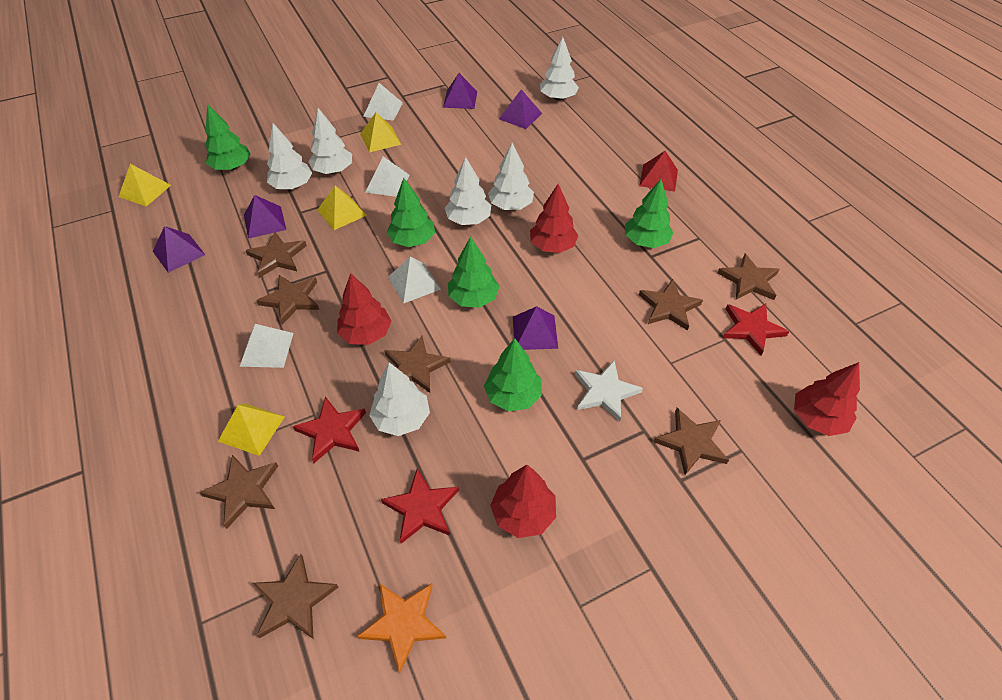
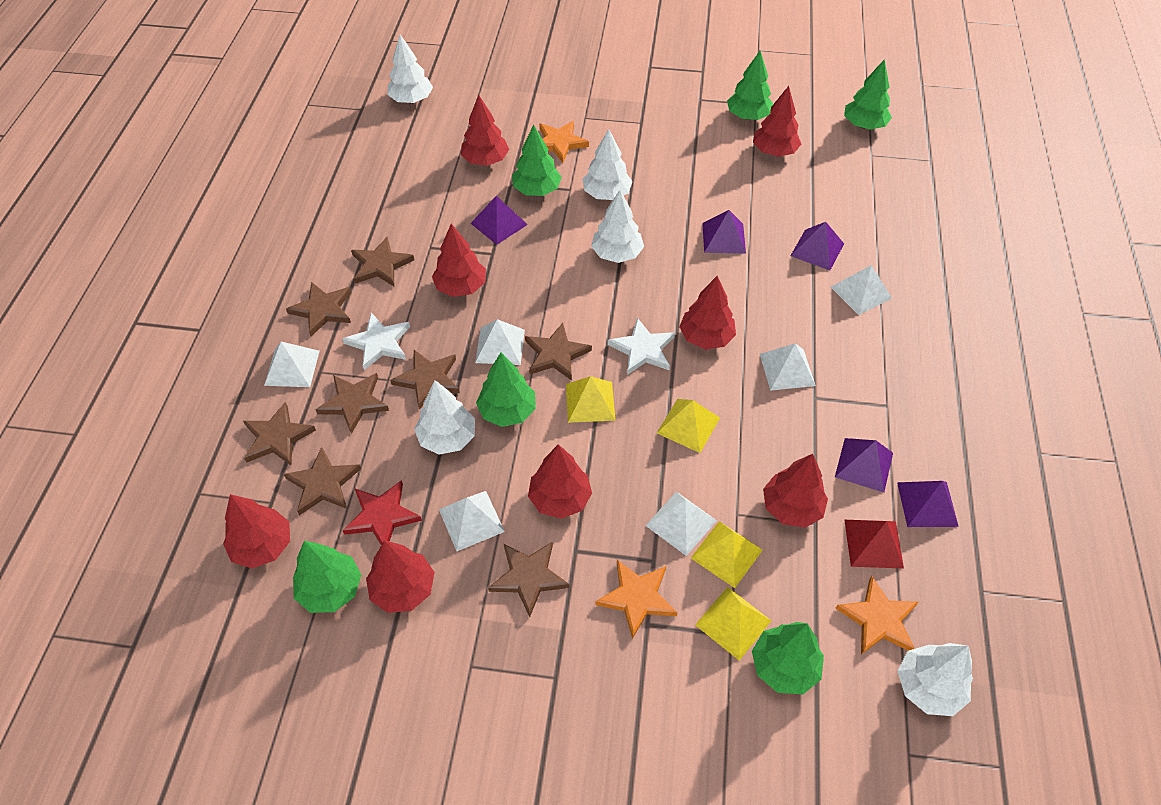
green tree: [205,104,251,170] [386,178,435,247] [448,236,500,308] [484,338,542,411] [625,179,674,248] = 5 -> [293,541,361,613] [476,353,536,427] [512,125,562,196] [727,51,773,120] [752,622,824,694] [844,59,892,130] = 6
orange star: [357,583,446,673] = 1 -> [539,121,589,163] [595,560,678,639] [835,576,919,654] = 3
red star: [293,396,366,463] [381,468,459,544] [723,304,789,356] = 3 -> [342,480,422,545] = 1
red tree: [337,273,392,345] [490,465,556,538] [530,184,578,253] [794,362,860,436] = 4 -> [223,494,290,568] [366,540,435,613] [432,224,486,297] [461,95,509,166] [528,444,592,519] [679,276,736,349] [753,86,801,157] [763,454,828,528] = 8
white pyramid: [240,324,293,368] [363,83,403,121] [365,156,409,197] [388,256,441,304] = 4 -> [264,342,319,387] [439,491,505,551] [475,319,525,365] [645,492,717,556] [760,343,816,391] [831,265,892,315] = 6
white star: [575,360,643,422] = 1 -> [342,313,410,370] [608,318,675,375] = 2
white tree: [267,123,312,189] [308,108,352,174] [369,362,430,436] [445,157,491,225] [488,143,534,210] [540,37,579,101] = 6 -> [387,34,433,103] [414,380,475,455] [582,129,633,200] [591,190,644,263] [898,643,973,716] = 5

